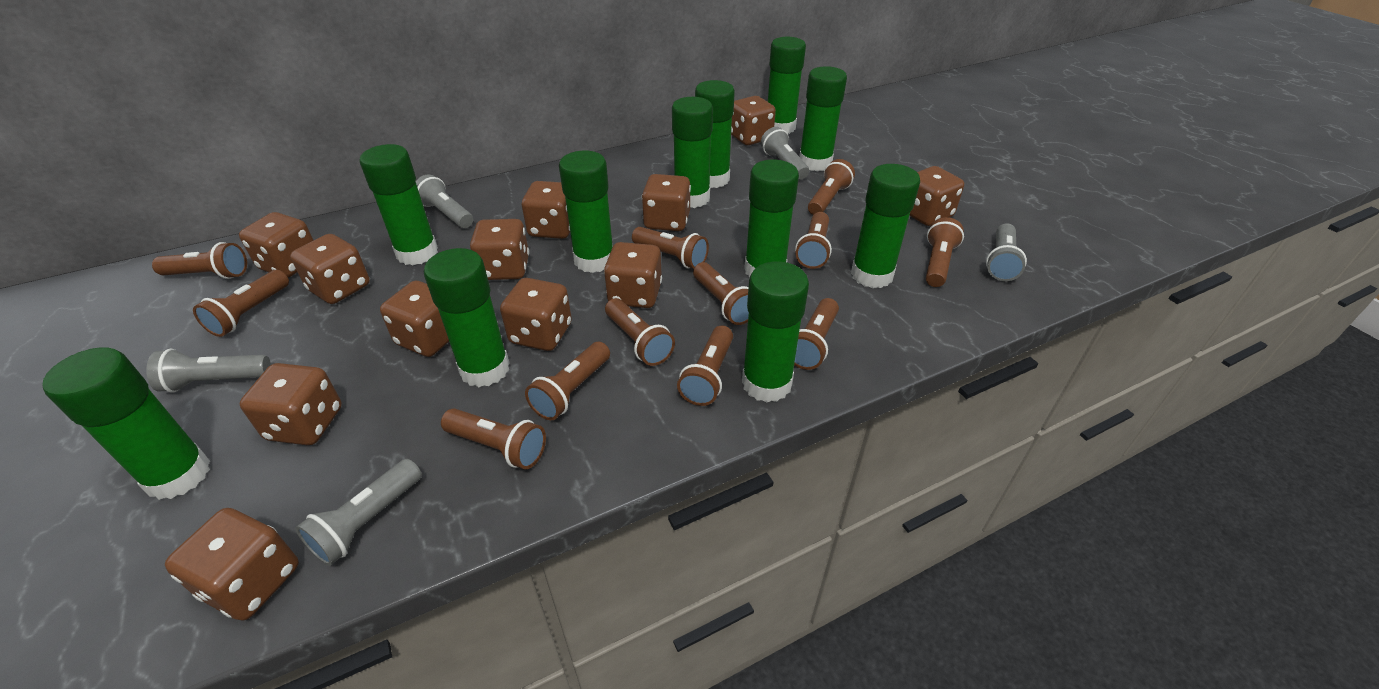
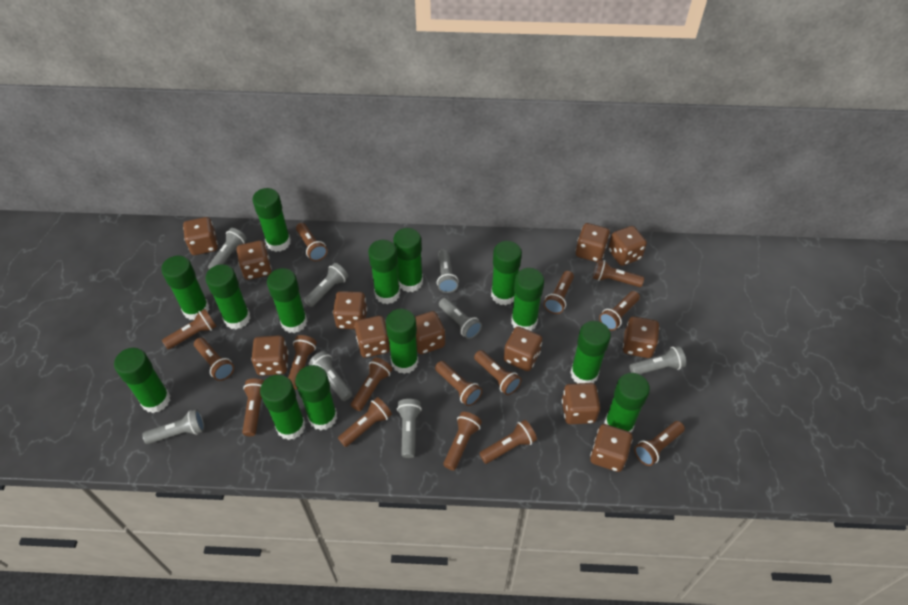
brown flashlight: [152,242,247,279] [193,270,289,337] [441,408,546,469] [525,342,610,420] [605,298,675,366] [632,227,709,269] [677,326,733,406] [693,262,749,325] [794,298,839,370] [795,212,832,269] [808,159,855,215] [926,217,964,287] = 12 -> [162,309,217,349] [194,338,234,381] [242,378,264,436] [288,335,317,390] [296,223,327,261] [338,397,392,447] [351,357,393,411] [435,361,482,406] [443,412,482,471] [474,350,522,395] [479,420,537,464] [544,271,574,314] [593,259,644,287] [599,291,640,331] [634,421,685,466] = 15
green glue stick: [42,347,210,500] [359,144,438,265] [424,248,510,387] [559,151,613,273] [672,97,713,208] [695,80,735,188] [742,261,809,402] [744,160,799,278] [768,37,806,134] [799,66,847,171] [851,164,920,288] = 11 -> [114,348,170,413] [161,256,209,320] [205,264,250,329] [253,188,291,252] [260,375,305,440] [267,268,307,333] [295,365,337,431] [368,240,400,304] [386,309,419,374] [393,228,423,292] [491,241,522,305] [511,268,544,331] [570,321,611,383] [604,373,650,432] = 14
grey flashlight: [146,349,271,393] [295,459,422,566] [416,175,473,228] [761,127,809,180] [986,223,1027,281] = 5 -> [142,409,205,444] [208,228,247,269] [304,263,348,307] [309,351,352,401] [397,399,422,458] [437,249,459,293] [439,298,482,339] [629,346,686,374] = 8

